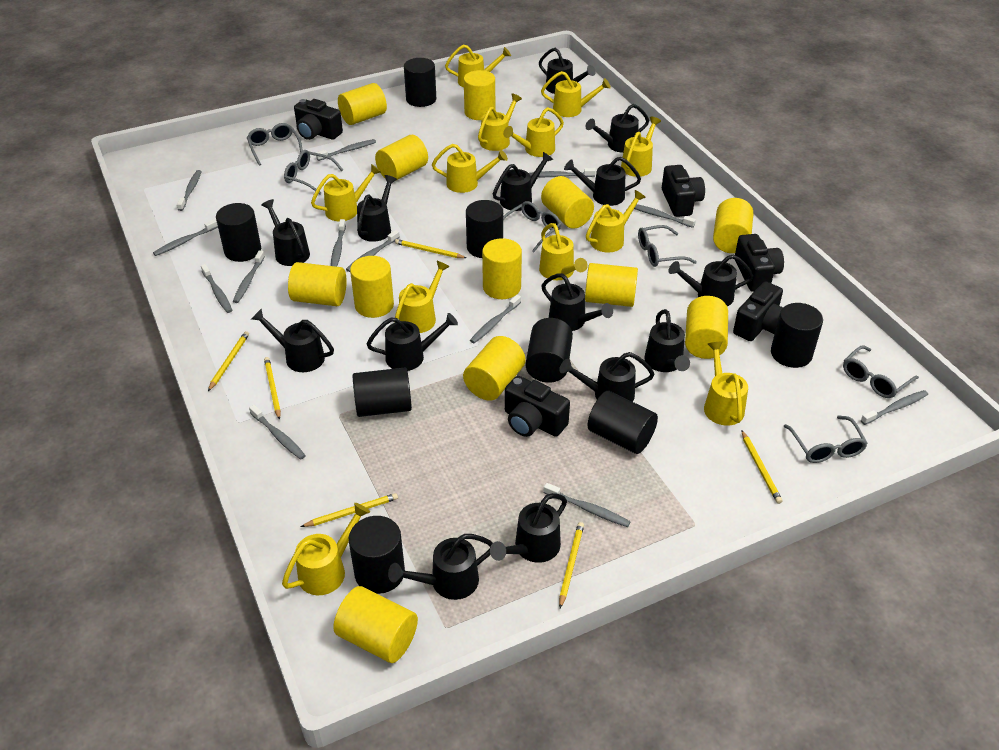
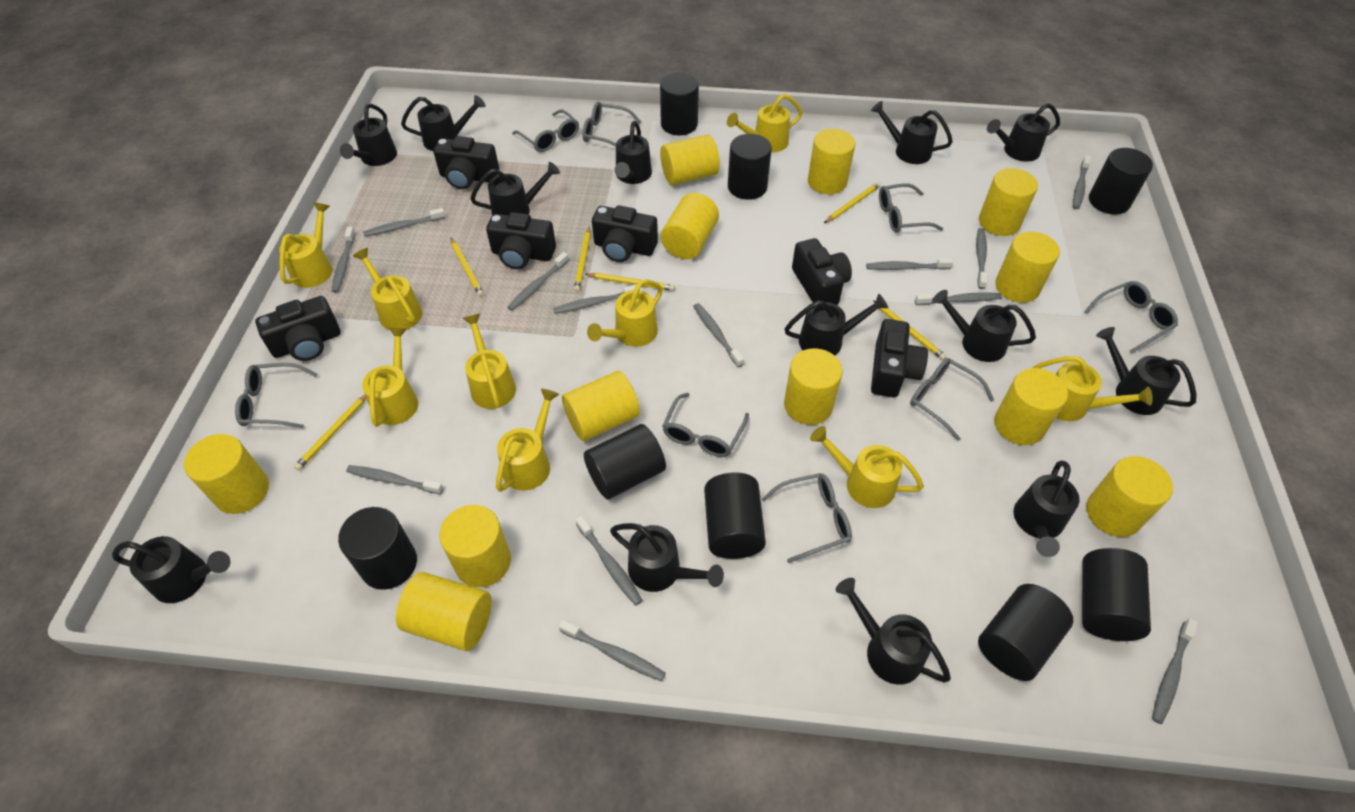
black camera: [294,99,343,140] [505,376,570,437] [662,165,705,217] [733,281,783,341] [735,234,784,292] = 5 -> [255,296,341,361] [433,136,499,189] [486,212,556,269] [592,205,658,262] [792,238,852,305] [871,319,928,398] = 6
black watering can: [251,309,334,372] [261,199,310,266] [357,175,397,242] [367,313,458,371] [388,534,493,600] [490,493,567,563] [493,152,553,211] [539,48,596,94] [541,273,613,331] [559,352,654,402] [564,157,641,206] [586,104,649,153] [644,309,690,372] [668,255,753,306] = 14 -> [112,536,230,603] [340,104,397,166] [401,95,486,151] [470,162,560,215] [610,523,724,592] [615,121,652,184] [785,294,888,356] [836,578,951,685] [871,101,953,164] [933,290,1036,362] [987,103,1060,162] [1014,460,1080,557] [1096,327,1197,415] = 13
grey glasses: [247,123,303,166] [284,150,343,194] [503,201,561,252] [638,225,697,267] [784,416,868,463] [843,345,919,398] = 6 -> [235,363,318,428] [512,109,579,152] [582,102,641,147] [662,393,749,457] [762,473,852,563] [879,183,943,233] [910,358,994,441] [1084,281,1178,354] = 8
yellow watering can: [282,503,370,595] [311,164,381,221] [395,261,450,333] [432,144,508,193] [445,45,511,87] [478,94,522,151] [503,107,564,157] [539,223,588,280] [541,71,611,117] [586,190,646,252] [621,117,661,177] [704,341,748,426] = 12 -> [279,202,332,288] [353,248,422,330] [362,328,418,427] [463,314,516,409] [496,389,559,492] [587,279,663,347] [727,94,803,152] [810,426,924,508] [1032,356,1153,421] = 9

